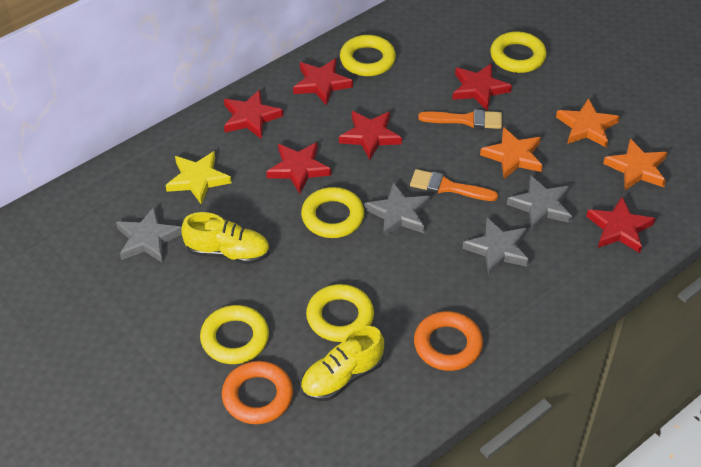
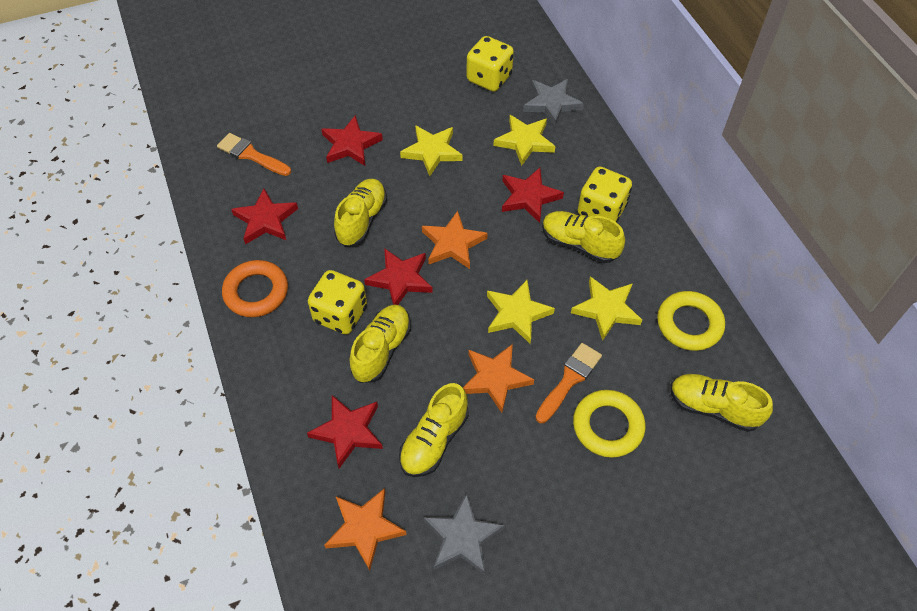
grey star: [116,207,182,263] [364,182,430,238] [462,217,530,276] [507,175,572,230] = 4 -> [424,493,505,575] [523,79,584,126] = 2
orange ring: [222,361,293,424] [414,311,483,371] = 2 -> [222,260,288,317] = 1
red star: [224,90,283,139] [266,142,331,194] [293,59,353,106] [339,111,402,160] [452,63,512,111] [586,197,656,253] = 6 -> [231,188,298,245] [307,395,383,469] [321,115,383,166] [364,248,433,305] [502,168,564,223] = 5
yellow dice: none = 0 -> [308,270,367,334] [467,36,514,91] [578,167,632,223] = 3
yellow ring: [200,305,269,364] [301,187,364,238] [306,284,374,342] [340,35,396,76] [490,31,547,73] = 5 -> [573,390,645,458] [657,291,725,351] = 2
yellow shoe: [181,212,270,264] [300,326,384,401] = 2 -> [334,179,387,247] [349,305,411,383] [399,383,469,477] [542,211,625,263] [670,374,773,432] = 5
yellow star: [166,151,232,205] = 1 -> [400,125,463,176] [487,280,555,344] [493,115,555,166] [571,276,642,341] = 4

